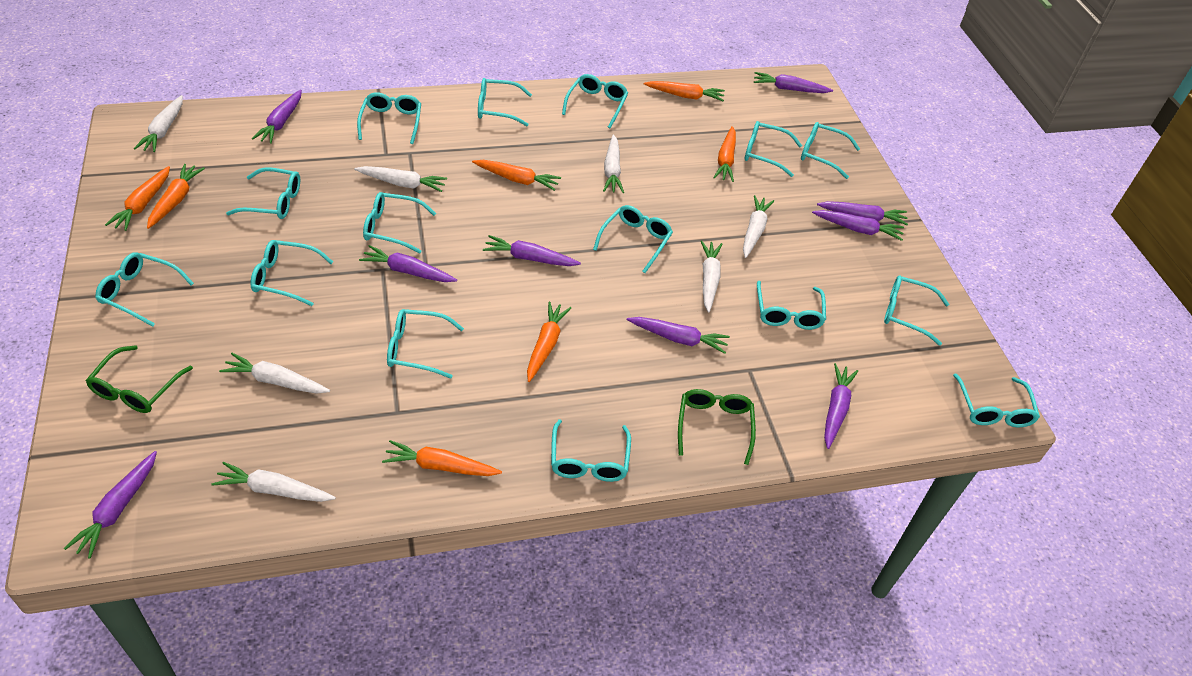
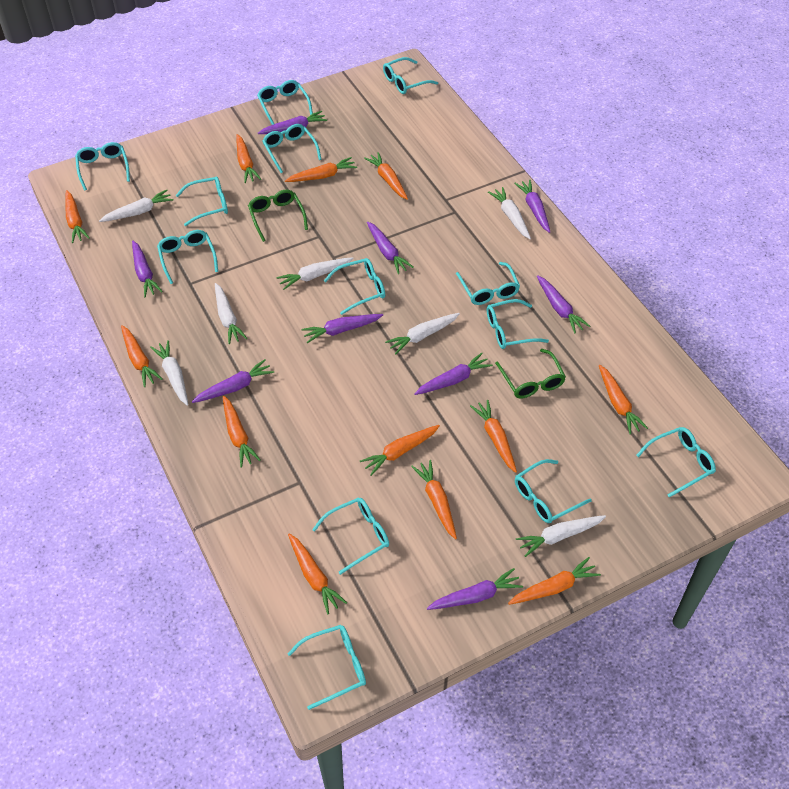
orange carrot: [105,166,170,231] [147,164,205,229] [382,440,502,476] [472,160,561,191] [527,302,571,382] [644,81,725,101] [713,126,736,182] = 7 -> [65,190,90,243] [121,325,163,387] [223,396,261,467] [236,134,261,183] [285,157,357,182] [288,533,347,614] [360,425,440,476] [364,152,408,200] [411,460,457,539] [470,400,517,473] [508,557,601,605] [599,365,648,434] = 12
turquoise glasses: [95,252,194,327] [226,167,300,219] [250,240,333,306] [357,92,421,144] [363,192,436,254] [387,309,464,379] [478,78,532,126] [551,419,631,482] [562,74,628,128] [593,205,673,273] [744,121,802,177] [757,281,826,330] [801,122,860,179] [884,275,949,346] [953,374,1040,427] = 15 -> [75,142,130,191] [157,230,218,284] [176,177,228,226] [257,80,313,125] [263,124,322,173] [287,625,366,710] [312,498,389,575] [324,258,385,315] [383,57,438,94] [456,262,520,305] [487,299,549,349] [515,459,592,523] [636,427,716,497] = 13

